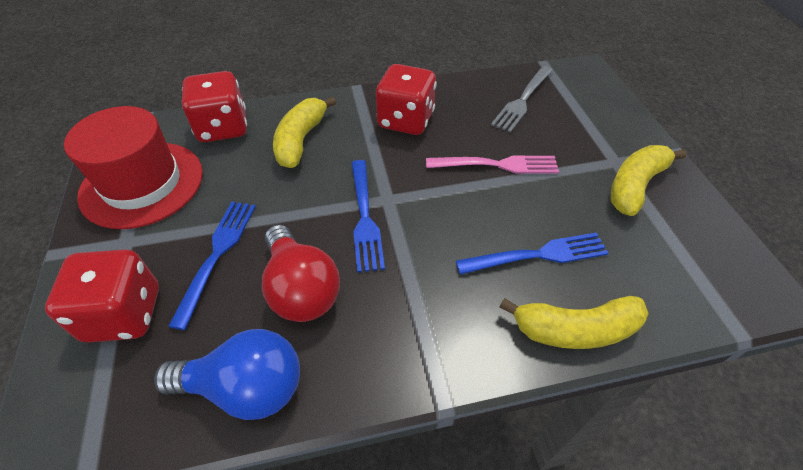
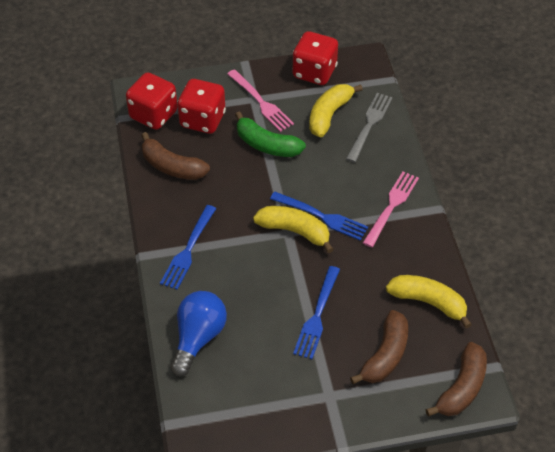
brown banana: none = 0 -> [141,132,210,180] [350,310,408,384] [425,342,487,416] = 3
green banana: none = 0 -> [235,111,306,157] = 1
pink fork: [426,156,559,174] = 1 -> [227,69,294,132] [363,172,419,248] = 2
red hat: [64,106,203,229] = 1 -> none = 0
red light bulb: [262,225,340,322] = 1 -> none = 0

